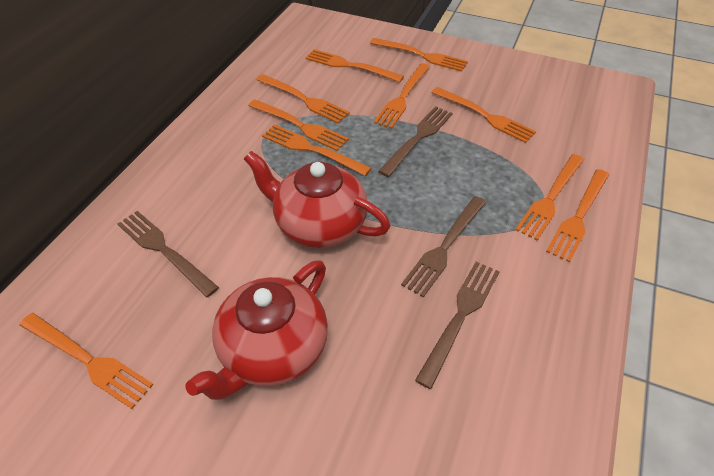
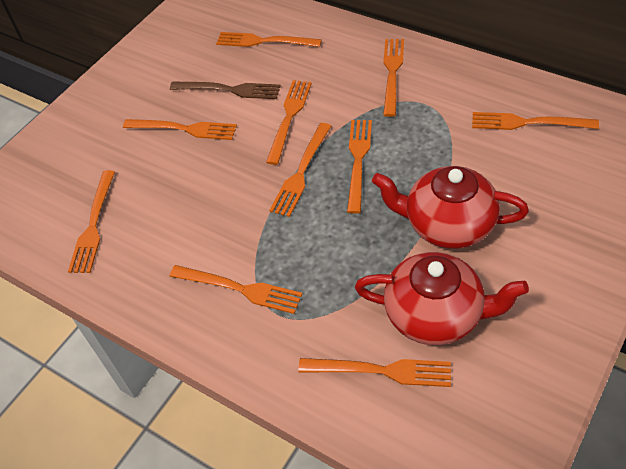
brown fork: [117,211,219,297] [378,106,453,177] [401,196,486,298] [415,261,500,389] = 4 -> [170,82,281,99] = 1

